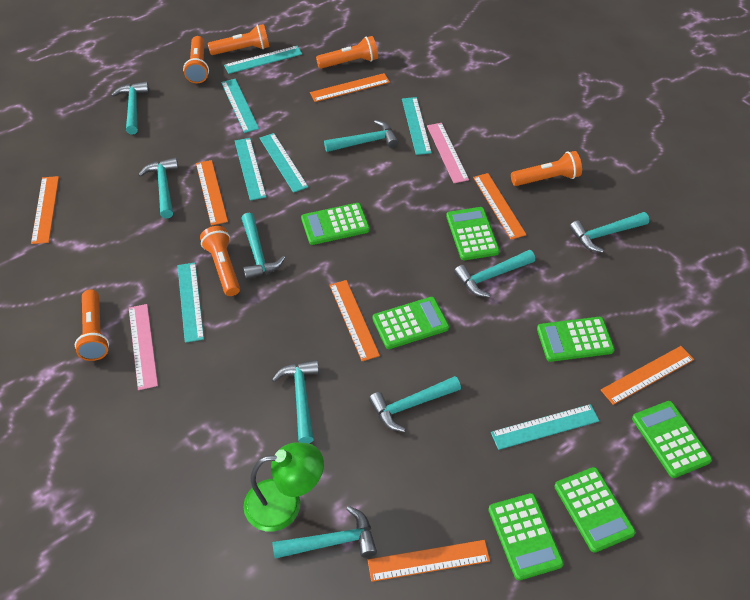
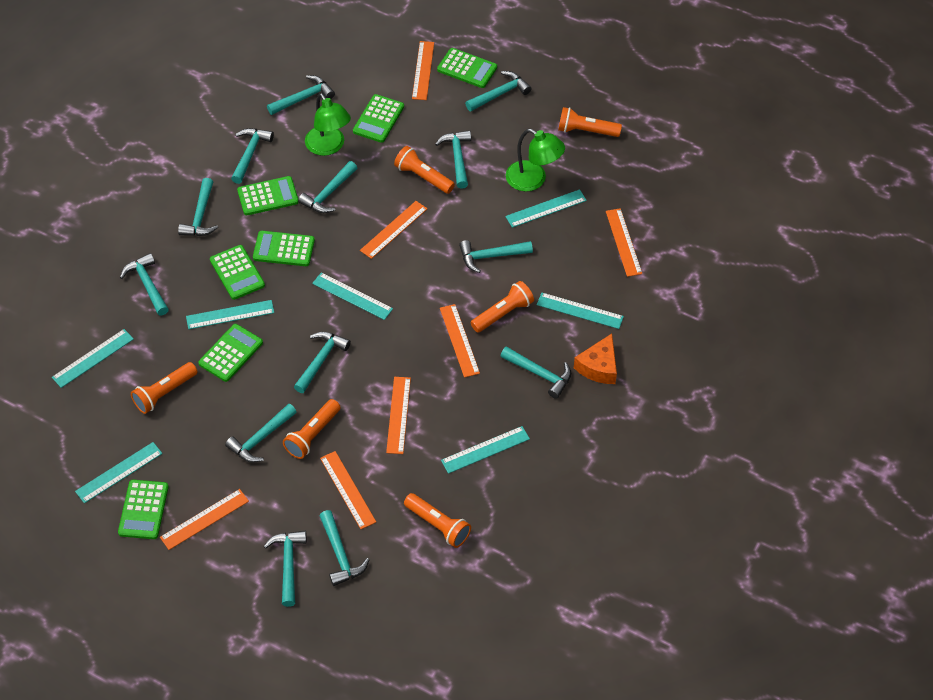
green lamp: [244,443,324,532] = 1 -> [305,93,351,156] [506,129,565,191] = 2
orange cheese: none = 0 -> [574,334,617,384] = 1
pink ruler: [129,304,158,390] [427,123,469,183] = 2 -> none = 0
turquoise hammer: [111,81,149,135] [138,157,179,218] [241,213,285,280] [272,360,319,443] [272,506,377,559] [324,120,399,152] [369,376,461,432] [454,250,535,297] [569,212,649,253] = 9 -> [120,253,169,315] [178,178,218,236] [225,404,297,462] [231,128,274,184] [263,531,307,607] [267,75,335,115] [294,332,351,393] [298,161,357,213] [319,510,369,586] [435,130,471,189] [459,240,533,273] [465,71,532,111] [501,346,571,399] = 13

